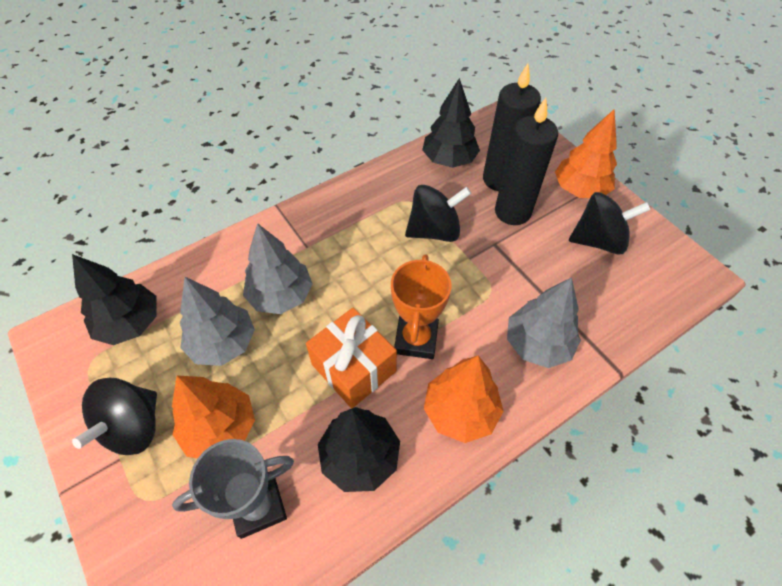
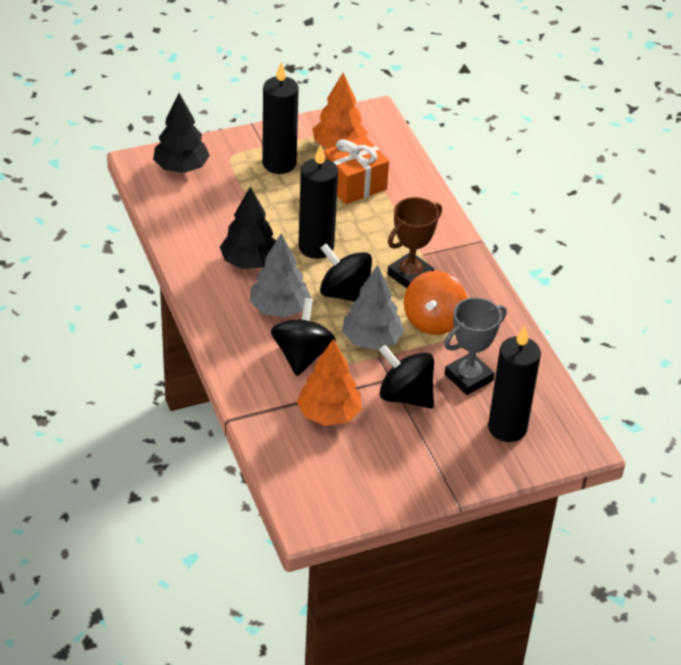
black candle: [483,63,541,191] [495,98,558,225] = 2 -> [262,61,299,174] [298,144,338,259] [488,325,541,442] = 3
black tree: [72,254,157,345] [318,407,400,492] [422,78,480,168] = 3 -> [153,93,210,173] [220,187,276,269] = 2
brown trophy: none = 0 -> [387,197,442,288] = 1
grey tree: [180,277,255,366] [243,223,313,314] [507,278,581,368] = 3 -> [250,233,311,318] [342,265,405,350] = 2
orange spinning top: none = 0 -> [404,271,467,335] = 1
orange tree: [172,376,255,459] [424,356,503,443] [555,109,617,198] = 3 -> [297,339,362,426] [313,73,368,149] = 2
orange trophy: [391,254,451,359] = 1 -> none = 0

